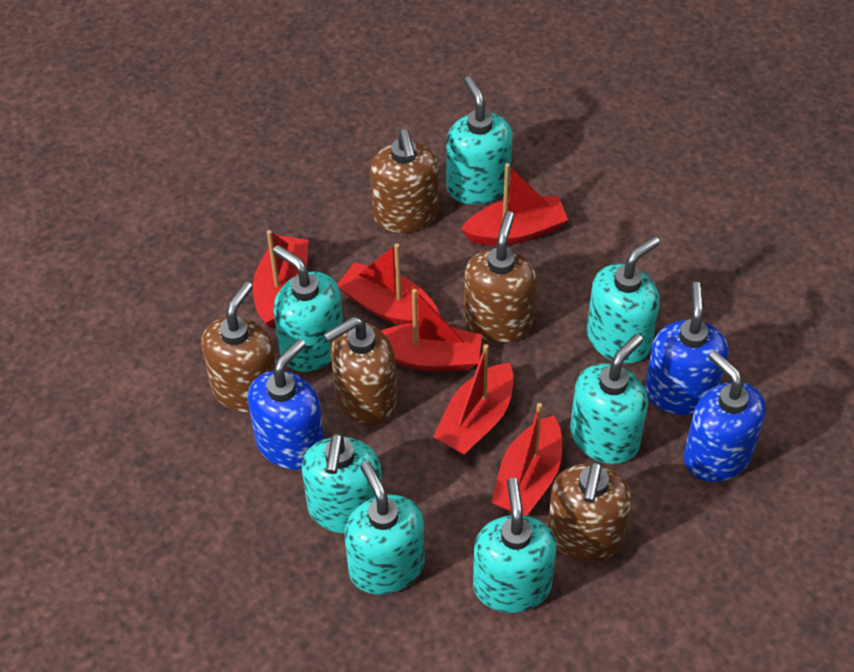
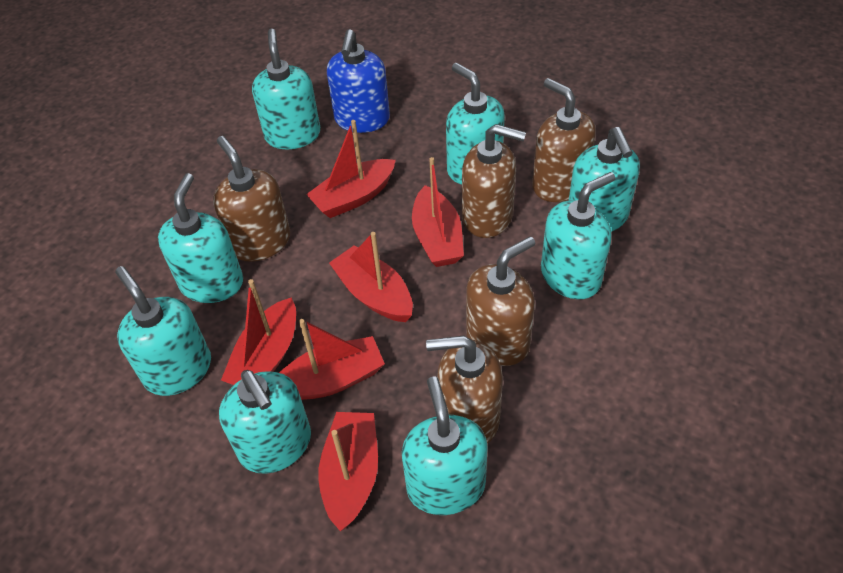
blue soap dispenser: [248,339,324,470] [645,282,728,415] [684,351,766,482] = 3 -> [327,29,390,133] = 1
turquoise soap dispenser: [273,245,343,372] [302,432,382,533] [345,461,425,595] [446,76,513,205] [473,478,556,613] [570,334,648,464] [587,236,660,364] = 7 -> [115,266,211,396] [158,173,243,303] [219,370,311,474] [252,29,320,149] [402,377,488,515] [446,63,505,184] [541,172,615,299] [569,127,640,232] = 8

